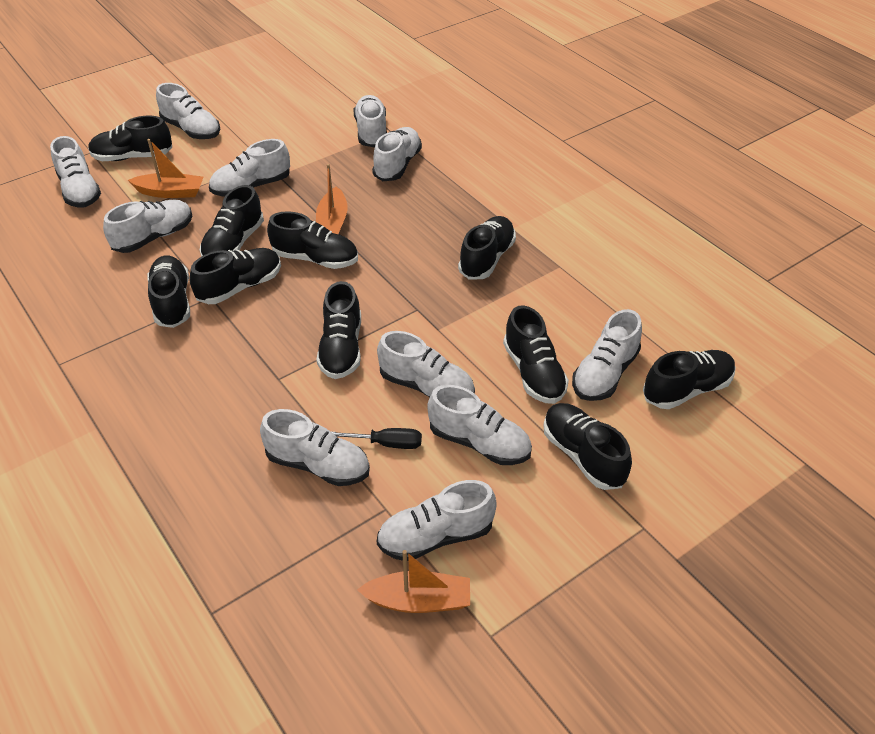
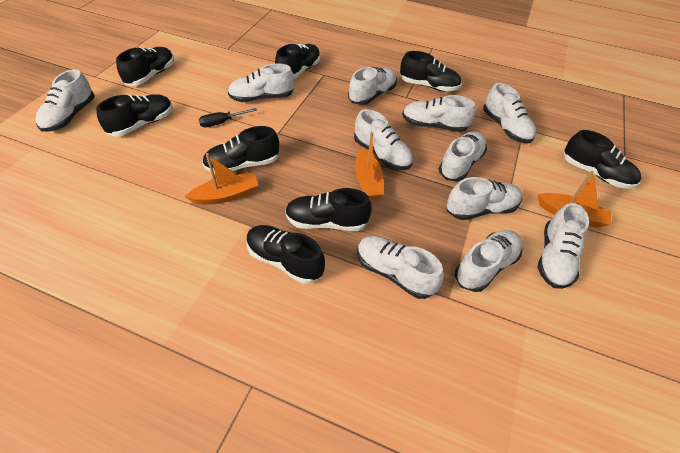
black shoe: [88,116,172,161] [147,255,190,328] [189,248,281,304] [200,185,264,257] [267,211,358,269] [317,281,361,379] [458,216,516,280] [503,305,569,404] [543,403,632,490] [643,350,736,409] = 10 -> [96,94,173,137] [116,47,174,86] [202,126,279,174] [246,225,325,284] [275,44,320,79] [285,188,372,231] [400,51,462,91] [564,130,641,189] = 8

